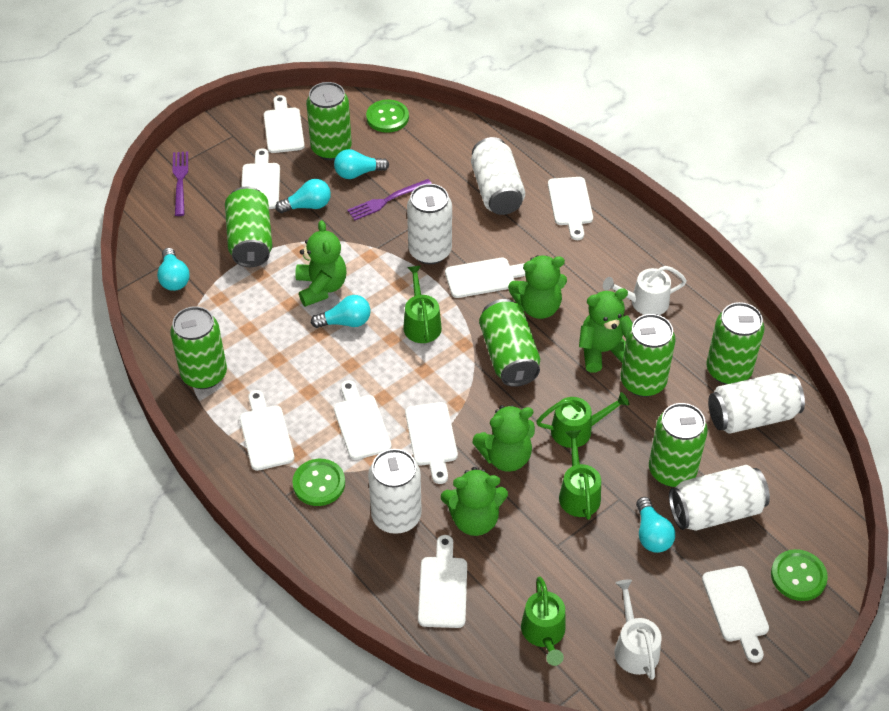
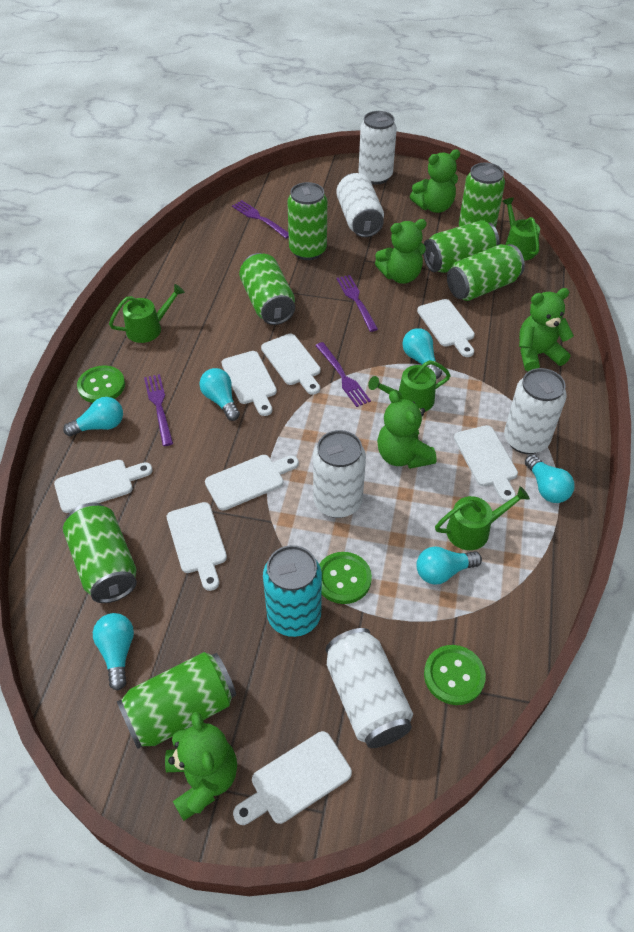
purple fork: [173,151,188,216] [347,179,432,220] = 2 -> [144,374,173,446] [232,200,289,239] [315,342,371,407] [337,275,378,332] = 4
turquoise can: none = 0 -> [263,545,322,637] = 1
turquoise light bulb: [157,248,190,291] [275,179,331,213] [311,295,371,328] [334,149,389,179] [636,497,675,553] = 5 -> [63,397,123,436] [93,613,134,691] [199,368,240,421] [402,328,442,379] [416,546,482,585] [525,454,575,503] = 6
white cutting board: [240,390,294,471] [241,149,280,209] [264,95,305,153] [334,380,391,460] [405,402,458,484] [418,535,467,628] [445,258,525,298] [548,177,593,240] [702,566,769,663] = 9 -> [54,460,153,513] [167,502,227,591] [205,455,299,510] [222,351,277,416] [233,731,352,825] [261,334,321,395] [417,299,475,357] [454,425,518,502] = 8
white watering can: [603,266,687,315] [615,579,661,680] = 2 -> none = 0

